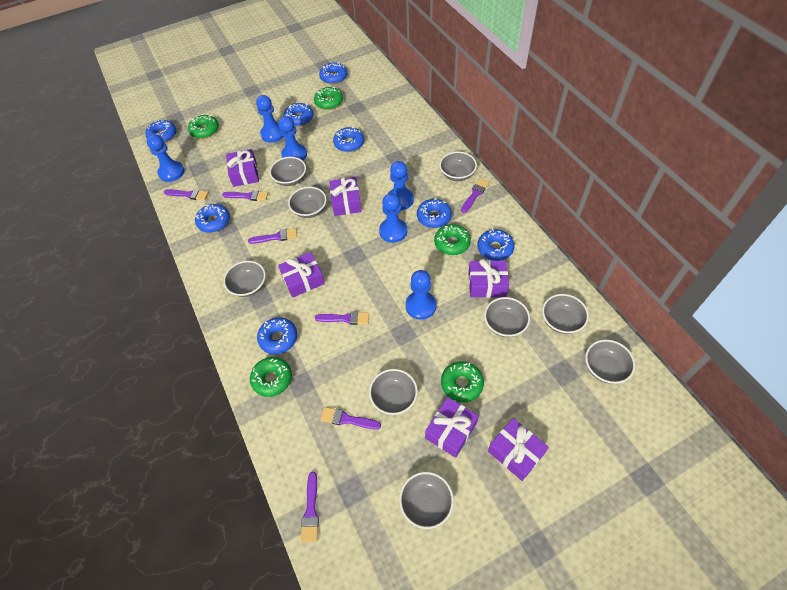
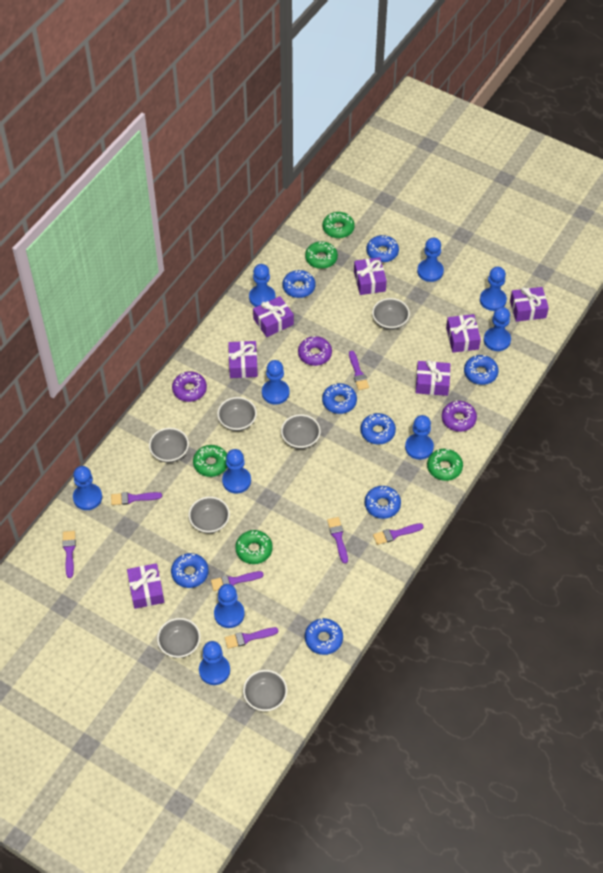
blue pawn: [147,134,184,182] [256,95,283,143] [278,116,307,161] [379,193,407,243] [388,161,414,210] [405,270,437,320] = 6 -> [73,466,102,510] [199,641,230,685] [214,584,245,628] [222,449,251,494] [249,264,276,307] [262,360,290,405] [405,415,434,460] [417,238,444,282] [480,267,507,311] [484,307,511,351] = 10
grey bowl: [223,261,266,297] [269,157,306,186] [288,187,327,218] [369,369,418,415] [399,472,454,529] [439,151,477,181] [484,297,530,337] [542,294,589,334] [585,339,635,384] = 9 -> [149,428,189,463] [157,618,200,658] [189,497,230,533] [217,397,257,431] [243,670,287,711] [281,414,321,449] [372,298,410,330] = 7
purple donut: none = 0 -> [172,371,207,402] [298,336,332,366] [442,400,477,432] = 3
purple gift: [226,149,259,187] [278,252,325,298] [329,177,362,216] [425,397,479,458] [468,259,509,298] [488,418,549,481] = 6 -> [127,563,164,609] [228,341,258,378] [253,296,294,337] [354,257,387,295] [416,360,450,396] [446,314,481,353] [510,287,549,322] = 7

